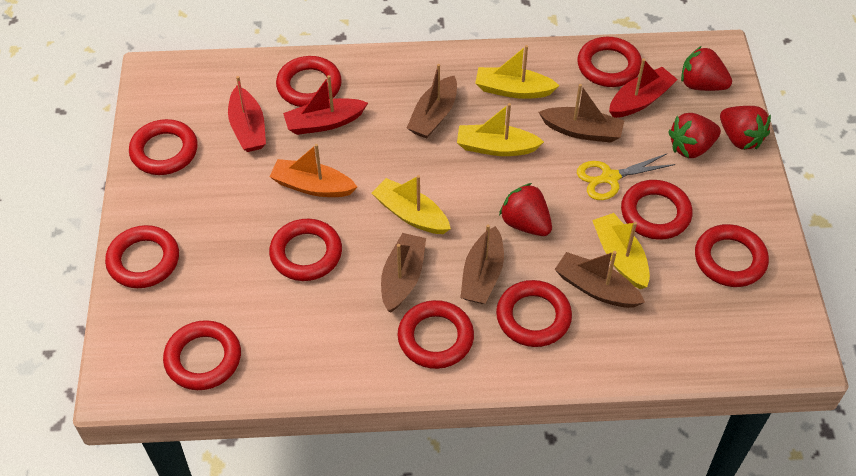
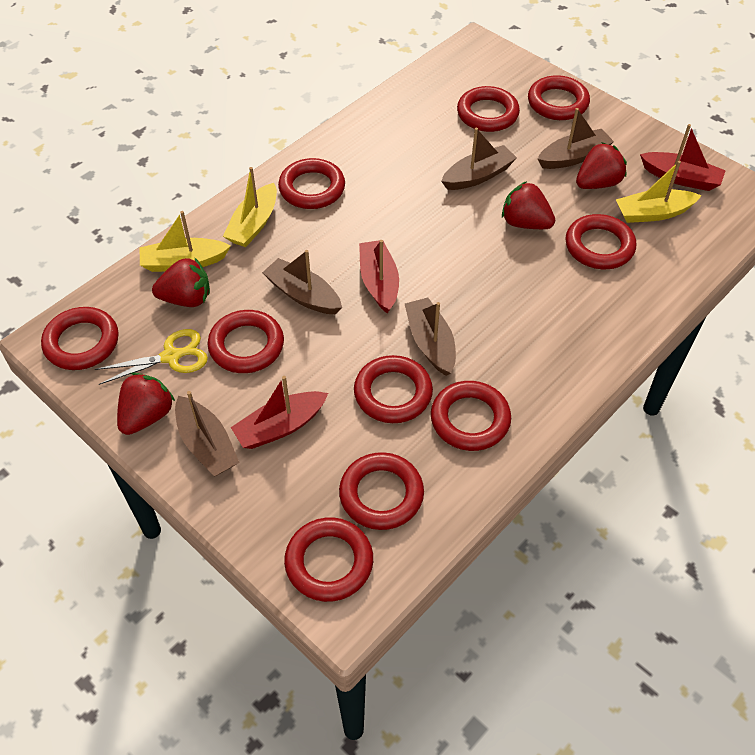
orange boat: [269,144,357,197] = 1 -> none = 0
yellow boat: [372,175,451,234] [457,103,544,156] [475,45,560,99] [592,213,650,289] = 4 -> [140,211,231,272] [223,167,277,247] [616,161,702,223] = 3

